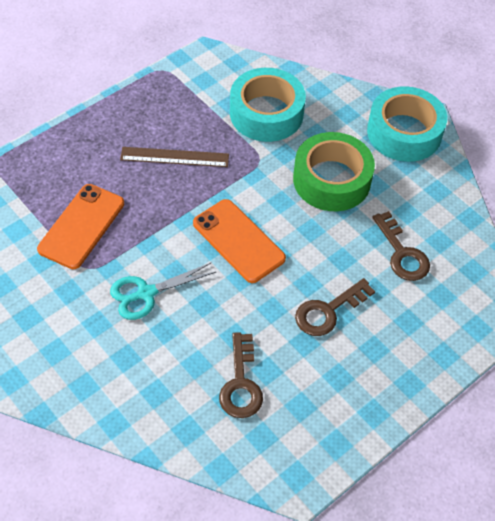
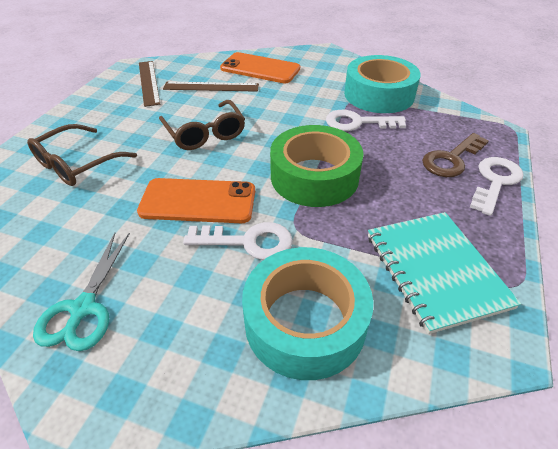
brown glasses: none = 0 -> [27,124,137,186] [159,100,245,150] = 2
brown key: [219,332,263,418] [295,278,375,336] [372,211,430,281] = 3 -> [422,133,489,177] = 1
brown ruler: [120,147,229,167] = 1 -> [139,61,160,107] [163,81,259,92] = 2
turquoise notebook: none = 0 -> [368,212,521,334] = 1
white key: none = 0 -> [183,222,293,260] [326,110,406,131] [470,157,524,216] = 3

